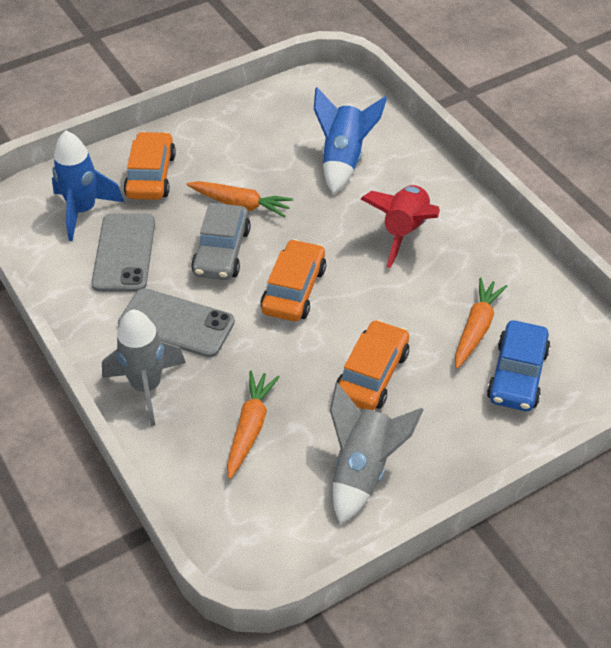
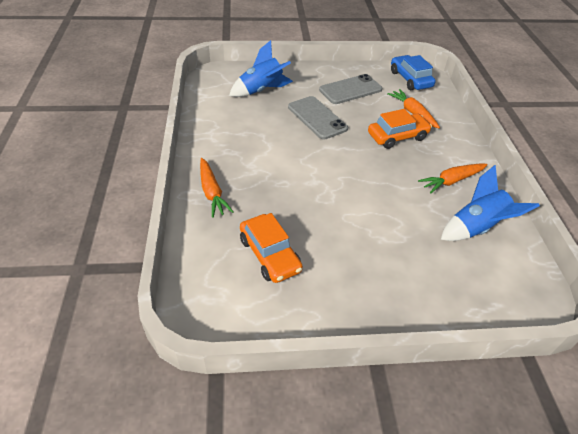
grey car: [191,203,251,280] = 1 -> none = 0
grey rocket: [102,310,186,426] [330,382,424,524] = 2 -> none = 0
orange car: [124,131,176,200] [260,239,326,321] [336,320,409,410] = 3 -> [240,213,303,283] [368,109,432,149] = 2
red rocket: [361,185,440,268] = 1 -> none = 0

